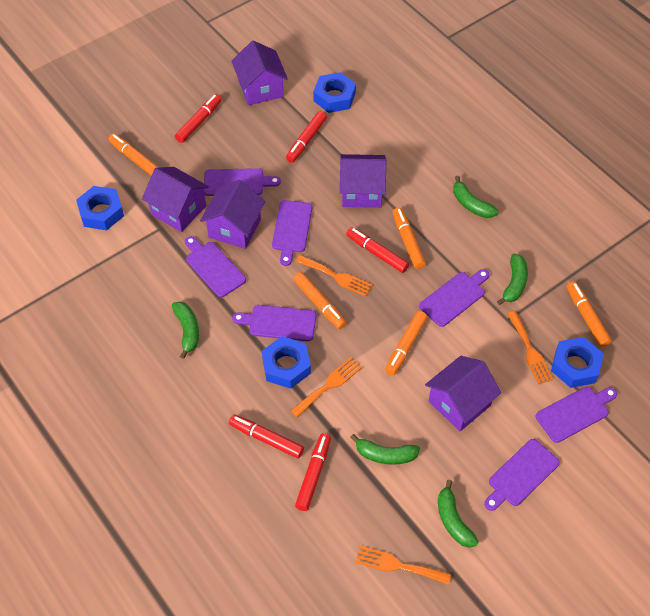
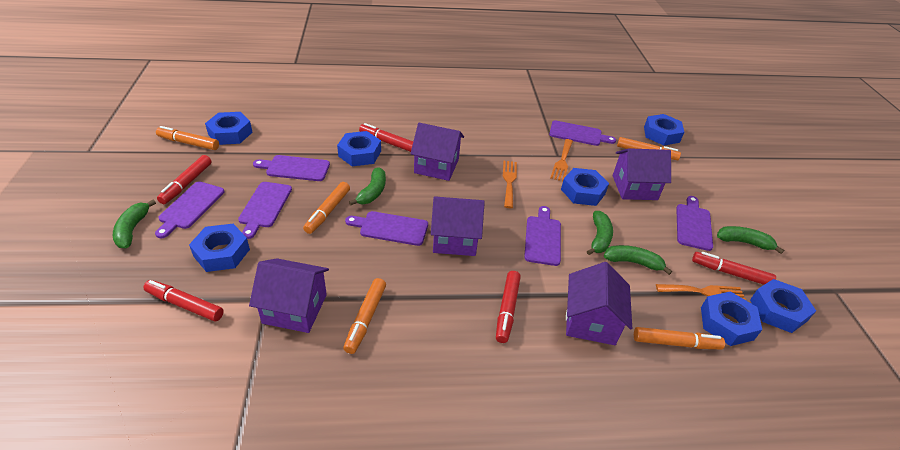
blue nut: [76,186,124,230] [262,336,311,389] [313,72,356,113] [551,337,604,388] = 4 -> [189,224,250,272] [205,112,253,145] [337,131,381,166] [561,168,609,206] [644,114,684,145] [701,291,762,346] [750,279,816,333] = 7
orange fork: [291,357,362,417] [296,255,372,297] [355,546,451,585] [507,311,553,384] = 4 -> [503,161,517,208] [550,139,573,181] [656,284,746,300] = 3

